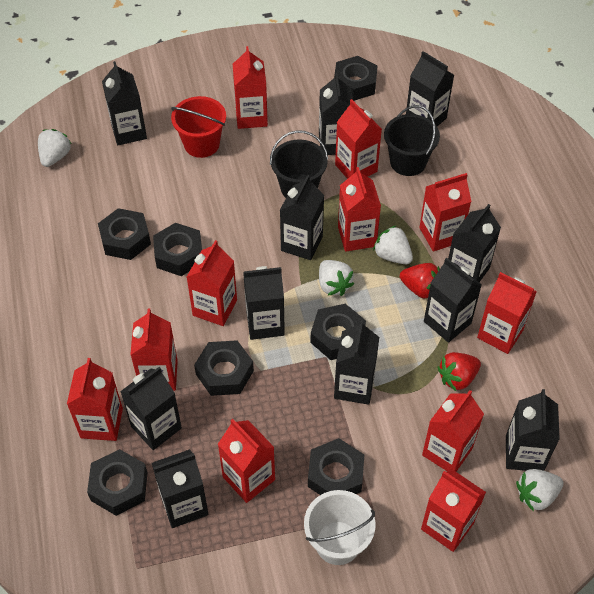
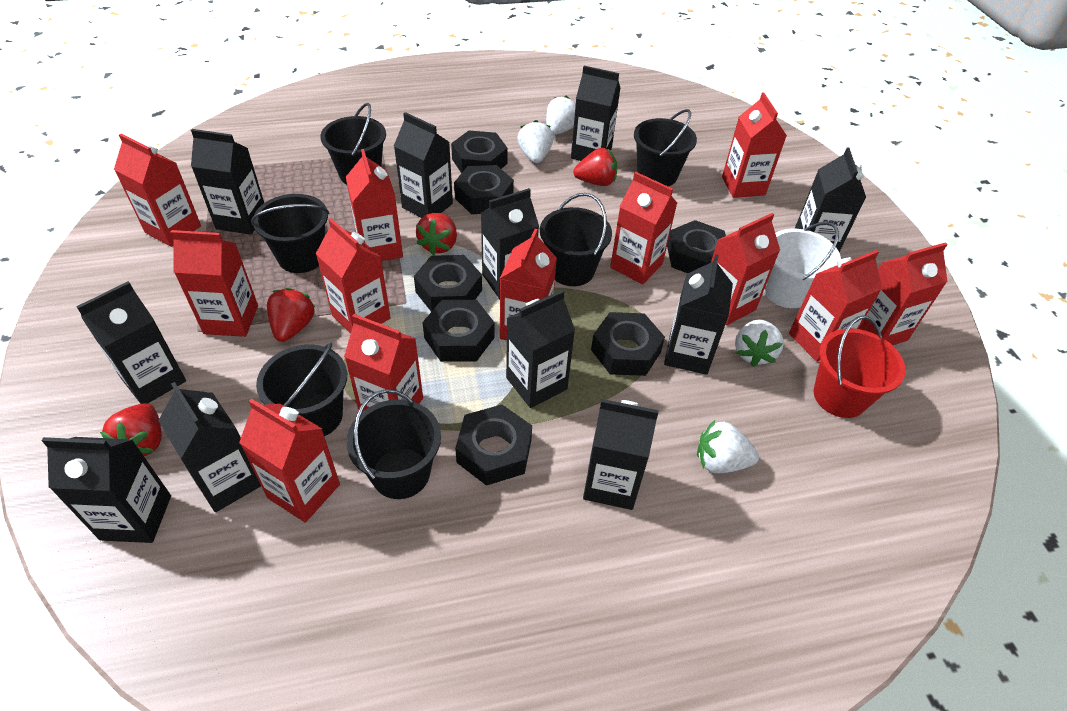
black bucket: [270,130,328,198] [384,105,440,176] = 2 -> [251,194,329,273] [256,342,347,436] [320,103,386,185] [346,389,441,499] [540,193,612,286] [634,109,697,186] = 6
red carton: [67,358,123,441] [130,308,178,391] [187,240,237,326] [218,419,275,503] [233,46,268,129] [335,99,382,179] [338,167,381,252] [419,173,471,251] [421,469,486,552] [422,390,484,472] [477,272,537,354] = 11 -> [114,134,201,247] [170,230,258,337] [239,398,340,522] [316,218,391,334] [344,314,423,411] [346,149,403,261] [500,228,557,340] [610,172,677,284] [711,213,780,325] [722,93,787,198] [789,250,882,362] [859,242,948,345] = 12
red strawberry: [400,263,440,299] [437,352,481,391] = 2 -> [100,403,162,456] [267,288,316,342] [416,213,457,255] [573,148,618,186] = 4

